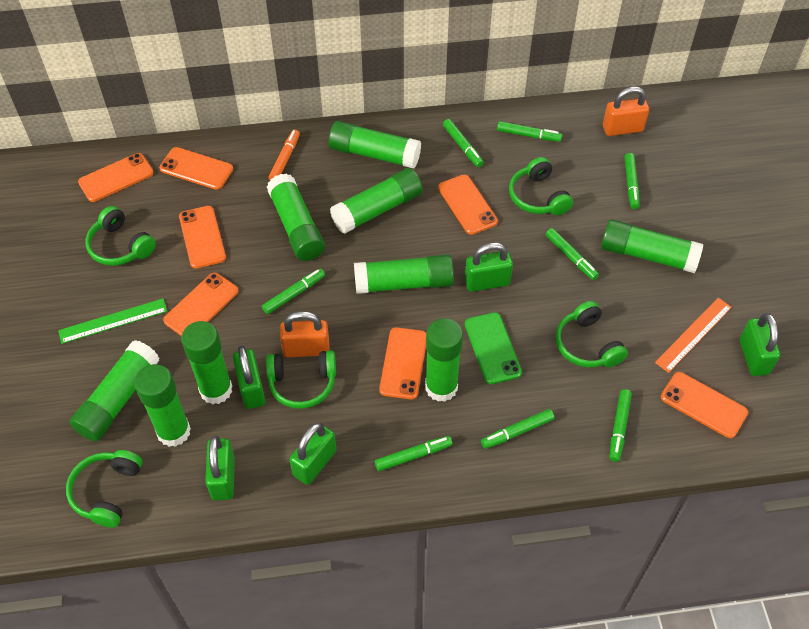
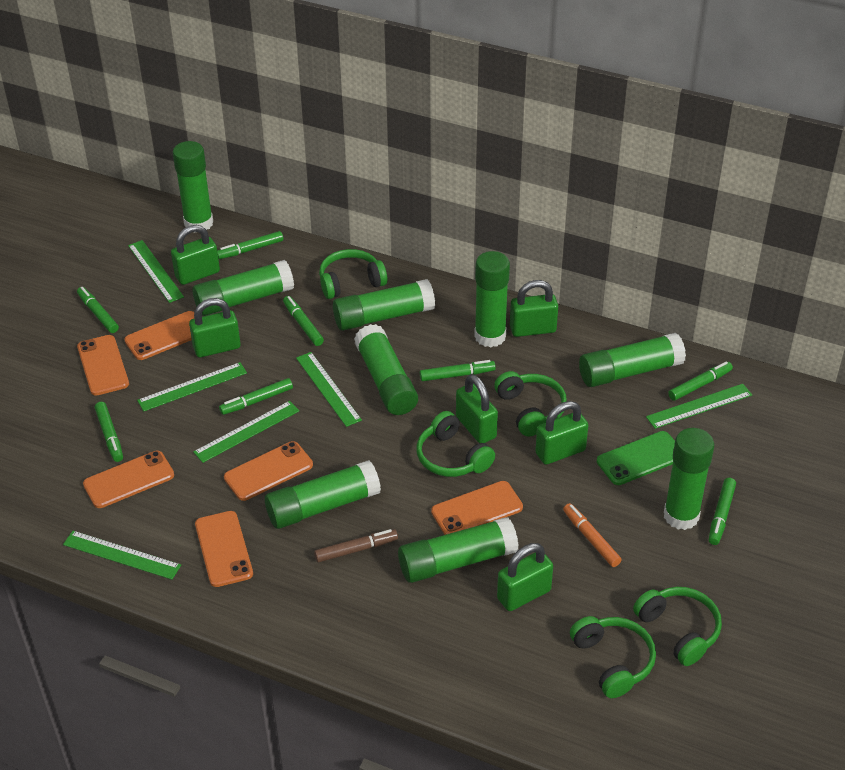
brown marker: none = 0 -> [314,529,398,563] = 1
green padlock: [205,436,235,500] [233,346,265,409] [289,423,337,485] [465,242,513,292] [740,313,780,376] = 5 -> [171,225,220,285] [189,298,241,357] [456,374,498,443] [497,543,553,611] [510,280,558,337] [535,401,588,465] = 6
green ruler: [58,299,167,344] = 1 -> [63,531,181,580] [128,240,184,303] [137,362,247,411] [193,401,299,463] [296,352,362,427] [646,384,752,429] = 6
orange padlock: [280,311,330,357] [603,86,649,136] = 2 -> none = 0
orange phone: [78,153,154,202] [159,147,233,190] [163,273,238,336] [179,206,226,269] [379,327,426,399] [438,175,498,235] [661,372,748,438] = 7 -> [77,335,129,396] [83,451,174,508] [124,311,194,360] [195,511,253,587] [224,441,313,501] [431,481,523,535] = 6
orange ruler: [655,298,732,373] = 1 -> none = 0

